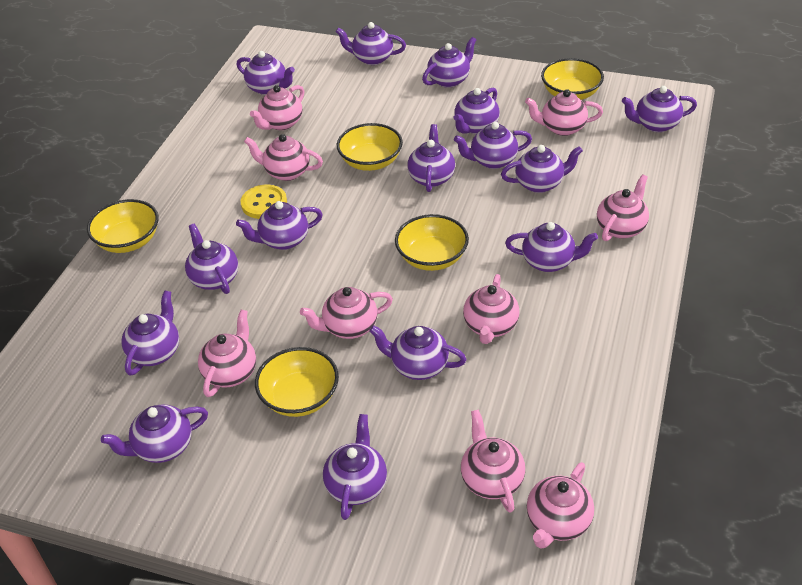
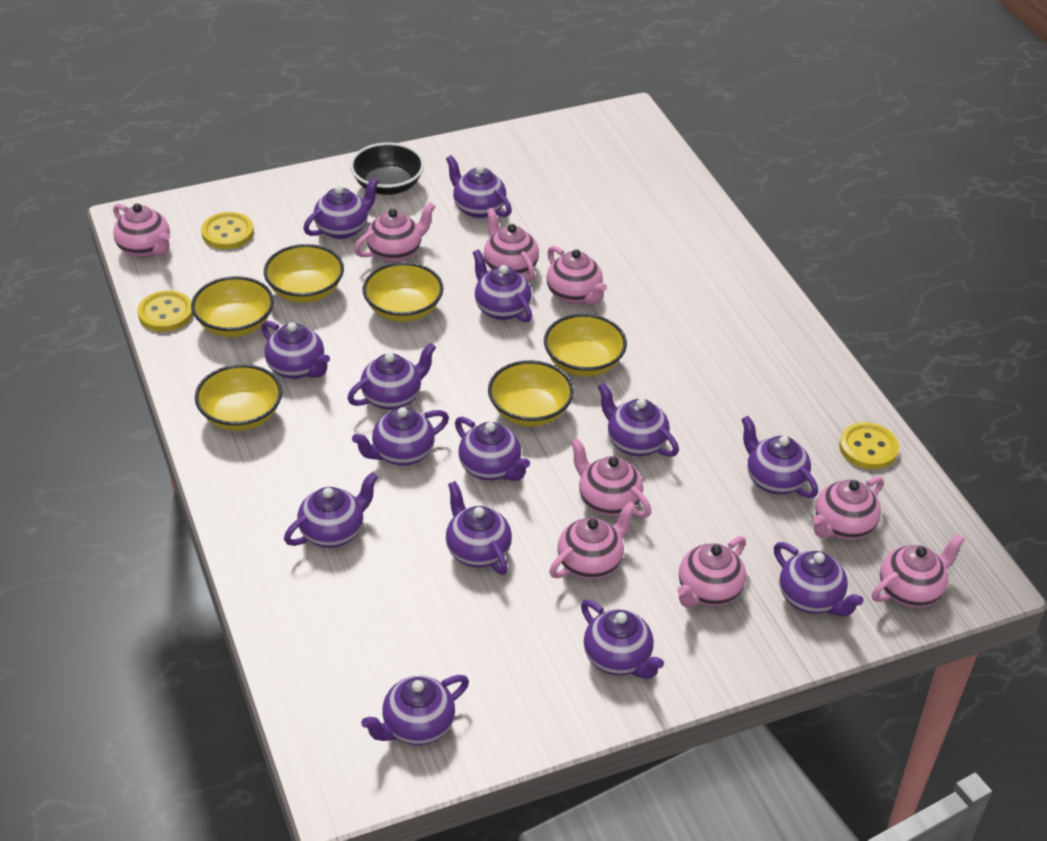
black bowl: none = 0 -> [350,142,424,195] = 1
purple teapot: [101,404,208,463] [121,290,179,376] [185,224,238,294] [236,51,295,95] [236,201,323,250] [323,414,387,520] [336,22,406,65] [369,325,467,380] [407,124,455,192] [422,37,476,88] [454,88,500,134] [454,122,532,169] [501,145,583,193] [505,222,598,272] [622,86,697,132] = 15 -> [261,321,330,379] [284,472,378,548] [303,178,379,239] [347,343,436,410] [352,407,449,466] [361,675,469,745] [446,155,512,219] [446,481,512,575] [455,417,530,481] [473,249,532,323] [581,600,664,679] [598,383,679,457] [741,416,818,498] [774,542,864,617] = 14
yellow bowl: [87,199,159,253] [255,347,339,417] [337,123,403,171] [395,214,469,271] [541,58,604,100] = 5 -> [191,276,274,337] [195,364,282,431] [264,244,344,303] [362,262,443,322] [488,360,574,427] [544,314,627,377] = 6
yellow button: [241,185,287,219] = 1 -> [137,290,193,332] [201,212,254,249] [839,422,899,469] = 3

